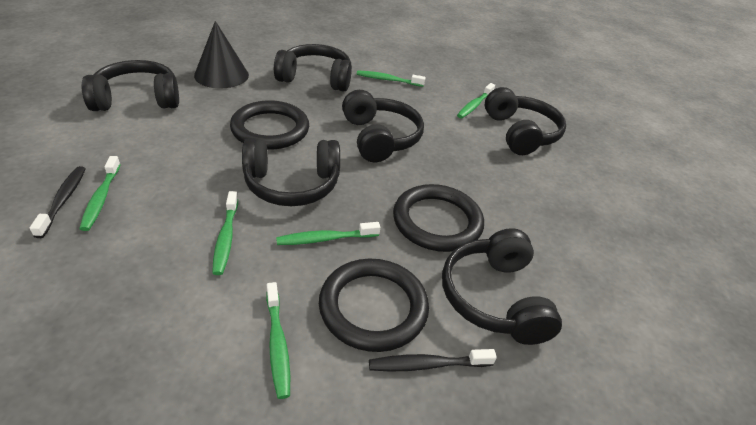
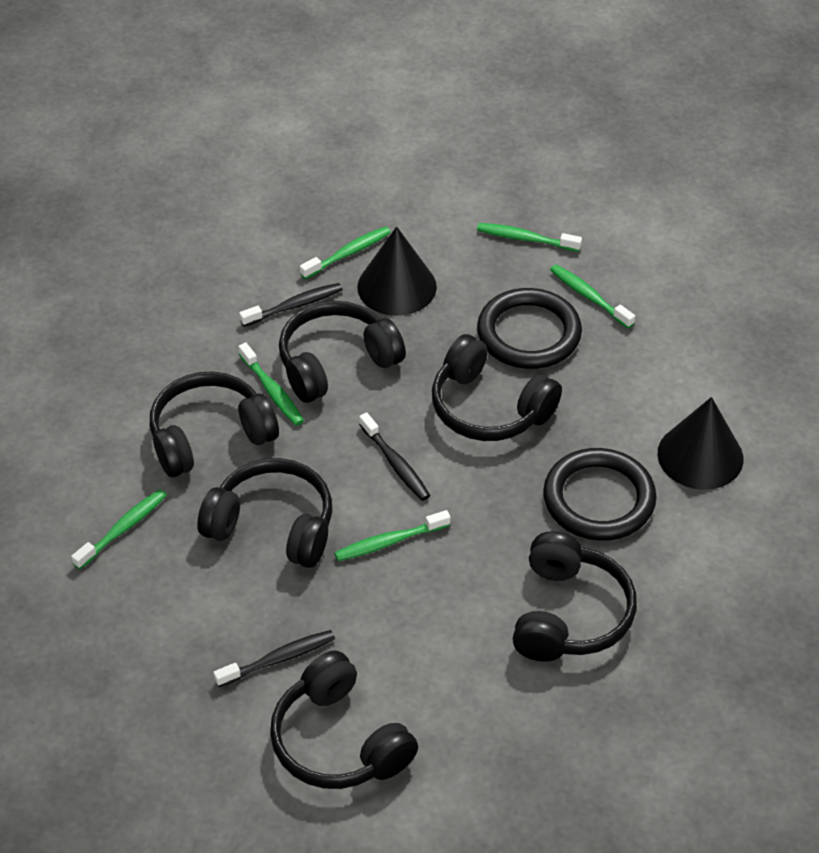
black cone: [194,21,249,88] = 1 -> [357,226,437,316] [658,397,743,490] = 2
black ring: [230,100,309,150] [319,258,429,352] [393,184,484,252] = 3 -> [477,288,582,369] [543,448,657,541] = 2
black toothbrush: [30,166,86,238] [369,349,497,371] = 2 -> [213,630,335,687] [239,283,343,327] [359,412,430,501] = 3

